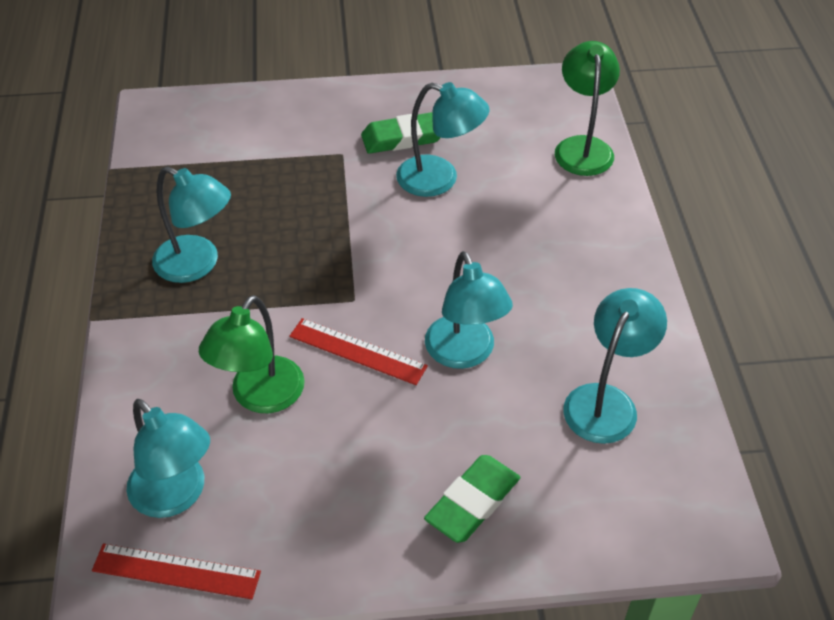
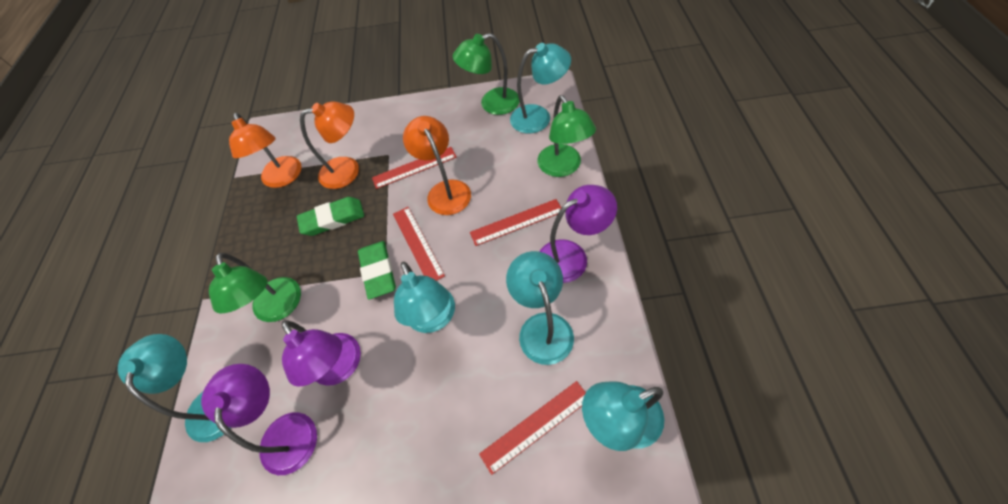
green lamp: [199,295,305,413] [555,41,620,176] = 2 -> [209,253,301,322] [453,33,519,115] [537,95,596,177] = 3
orange lamp: none = 0 -> [229,113,302,188] [300,101,359,189] [403,116,471,215] = 3
purple lamp: none = 0 -> [201,364,317,475] [282,320,361,386] [540,185,617,283] = 3
red ruler: [92,543,261,600] [289,318,428,385] = 2 -> [372,147,457,189] [393,207,445,281] [470,199,561,246] [479,381,586,475] = 4

